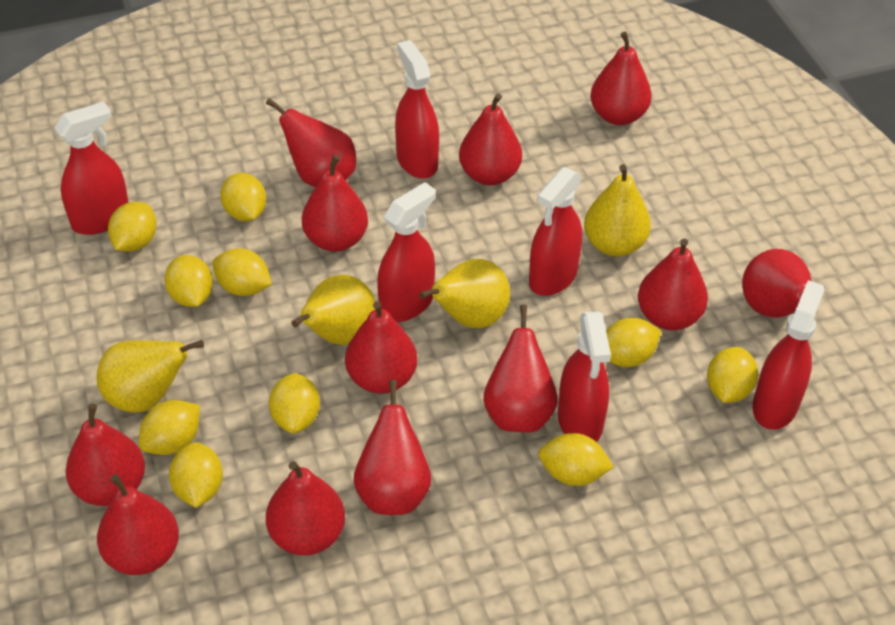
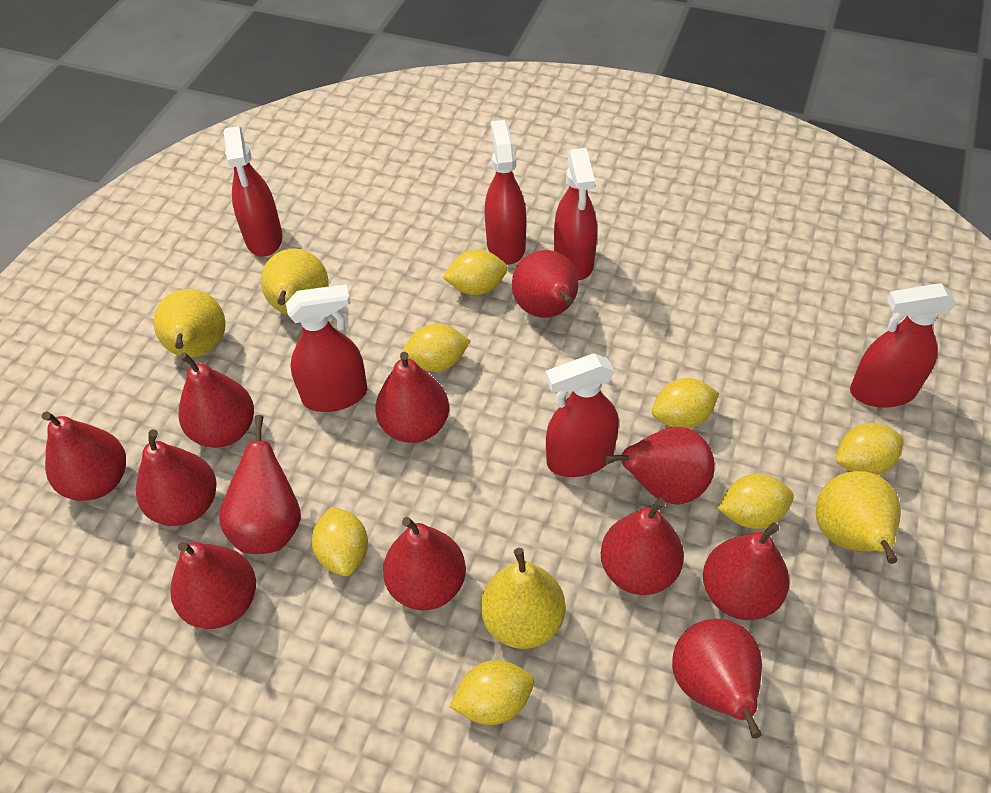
yellow lemon: [108,202,157,252] [139,400,200,455] [164,255,213,307] [169,442,223,508] [212,248,272,296] [220,173,266,221] [269,373,320,433] [538,433,614,486] [606,318,661,367] [707,347,758,403] = 10 -> [312,507,368,576] [403,324,470,372] [443,249,507,295] [449,660,534,725] [652,378,719,428] [717,474,794,529] [835,423,904,475] = 7

